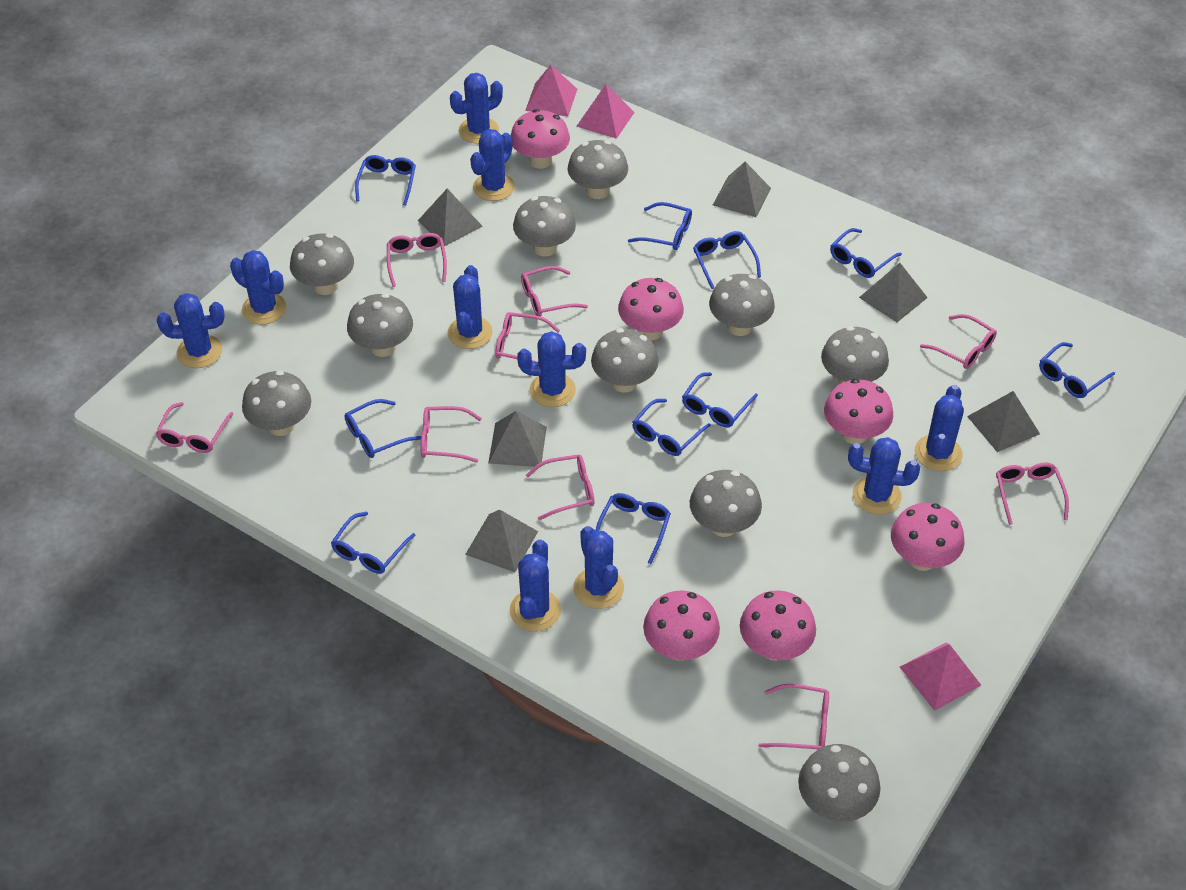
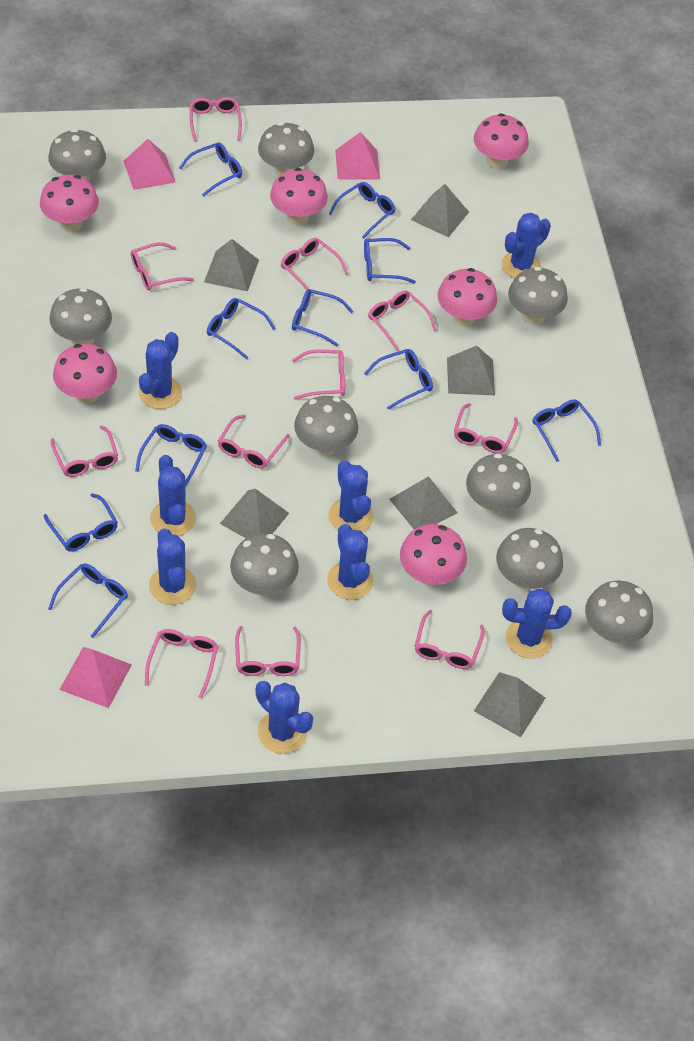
blue cactus: [157,293,225,368] [230,250,286,325] [448,265,493,349] [450,73,503,144] [470,129,515,201] [510,540,561,632] [517,331,586,407] [573,526,624,609] [848,437,920,515] [915,385,964,471] = 10 -> [139,332,182,409] [149,528,196,605] [150,455,196,536] [256,681,313,754] [327,524,374,600] [328,460,373,532] [501,213,551,279] [502,588,572,659] = 8
grey mushroom: [242,371,311,436] [290,233,354,295] [347,293,413,357] [513,196,576,257] [568,140,628,199] [591,328,659,393] [690,470,762,537] [709,274,775,336] [798,744,881,822] [821,326,889,384] = 10 -> [48,129,106,181] [49,288,112,345] [230,533,299,596] [258,122,314,176] [294,396,358,456] [466,454,531,514] [496,528,563,590] [508,267,568,325] [585,580,653,643] = 9
pink glasses: [155,402,233,453] [387,233,447,287] [421,406,482,462] [495,312,560,362] [521,266,588,317] [526,454,594,520] [758,684,829,749] [920,314,997,369] [996,463,1069,525] = 9 -> [51,425,118,477] [131,242,194,291] [145,629,218,699] [190,97,242,142] [218,415,290,469] [235,626,301,676] [281,238,348,297] [292,350,345,400] [368,290,436,351] [415,610,485,669] [454,403,518,454] = 11

